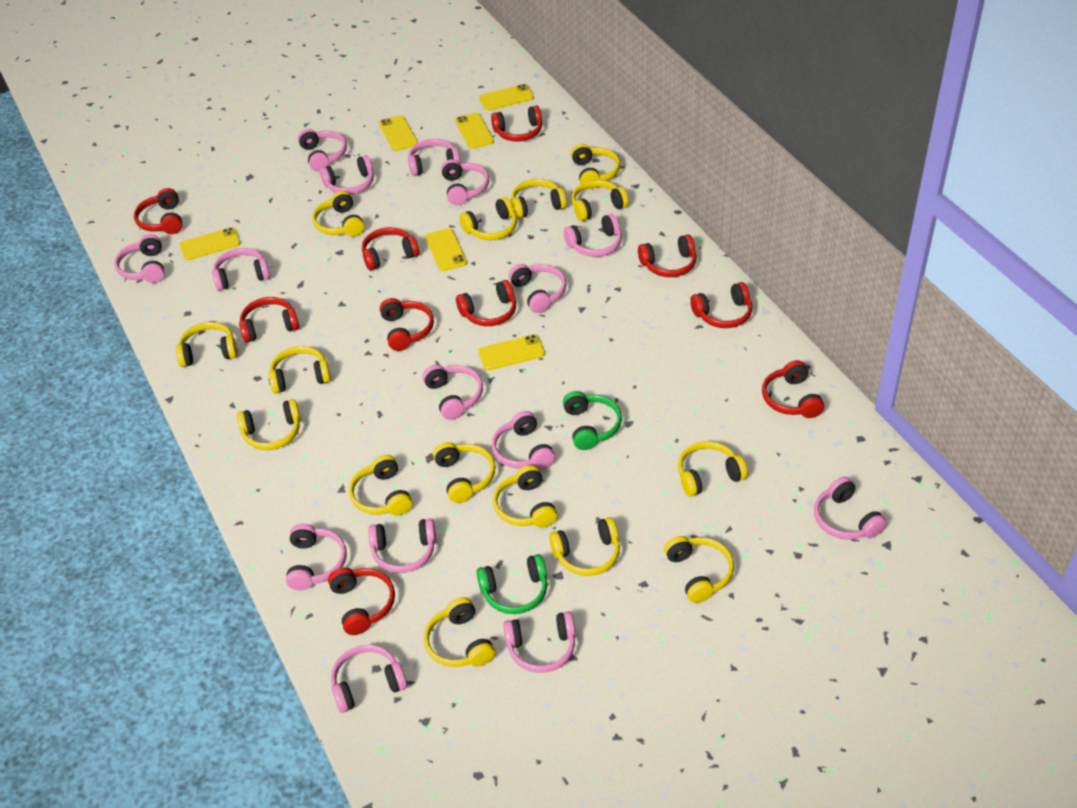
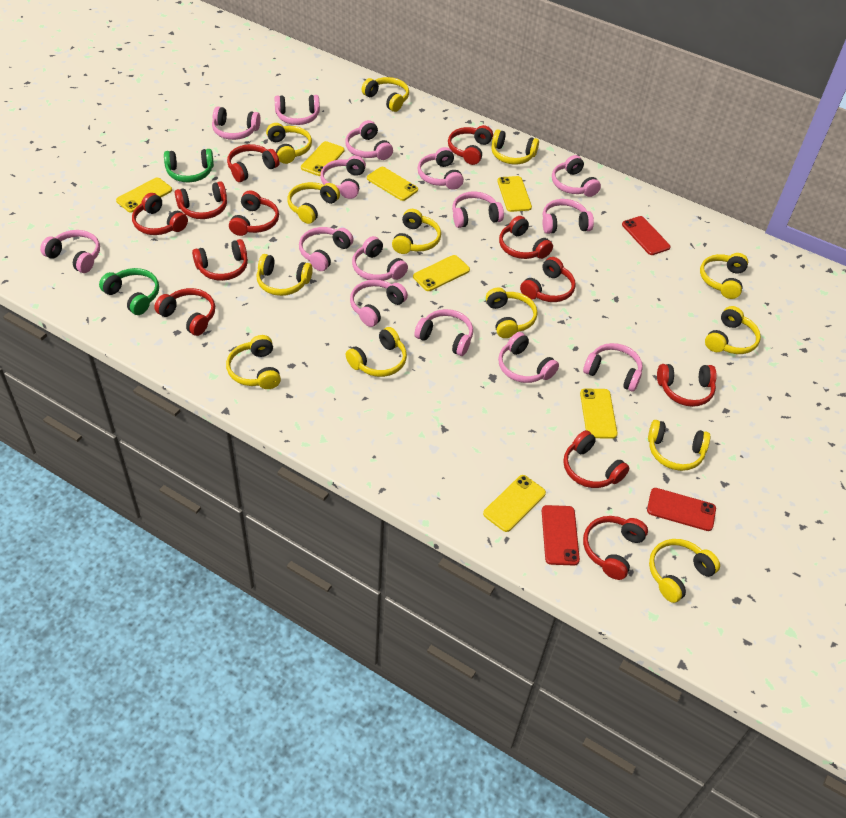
red headphones: [134,188,183,234] [239,297,299,343] [328,567,395,635] [362,227,419,271] [380,298,434,351] [456,280,516,326] [491,105,542,142] [638,234,696,277] [690,282,752,328] [762,360,824,418] = 10 -> [132,193,188,235] [154,288,215,336] [175,181,227,219] [192,239,248,281] [227,144,280,182] [229,191,279,236] [448,125,493,165] [499,216,553,259] [520,257,576,302] [563,430,629,488] [583,516,648,580] [657,364,717,407] = 12
red phone: none = 0 -> [542,505,580,566] [622,216,671,255] [647,488,716,531] = 3
yellow headphones: [176,322,237,367] [237,399,301,450] [269,346,331,393] [312,191,365,237] [349,455,412,515] [424,597,495,667] [433,442,496,503] [459,197,517,240] [493,465,558,528] [511,179,567,219] [549,517,620,576] [571,144,620,189] [572,180,628,221] [664,536,734,603] [678,441,747,497] = 15 -> [226,335,281,389] [257,254,313,296] [266,123,312,164] [287,182,340,224] [345,327,407,377] [361,77,409,112] [392,209,441,254] [486,288,537,338] [491,130,539,164] [648,420,710,471] [649,539,720,603] [700,253,748,299] [705,306,761,354] = 13
yellow phone: [180,227,241,260] [379,115,418,151] [426,228,467,271] [455,113,494,149] [478,334,545,370] [479,84,534,110] = 6 -> [116,178,172,213] [301,141,345,176] [367,167,418,201] [413,255,470,291] [483,475,546,532] [497,176,532,212] [580,389,618,439] = 7

